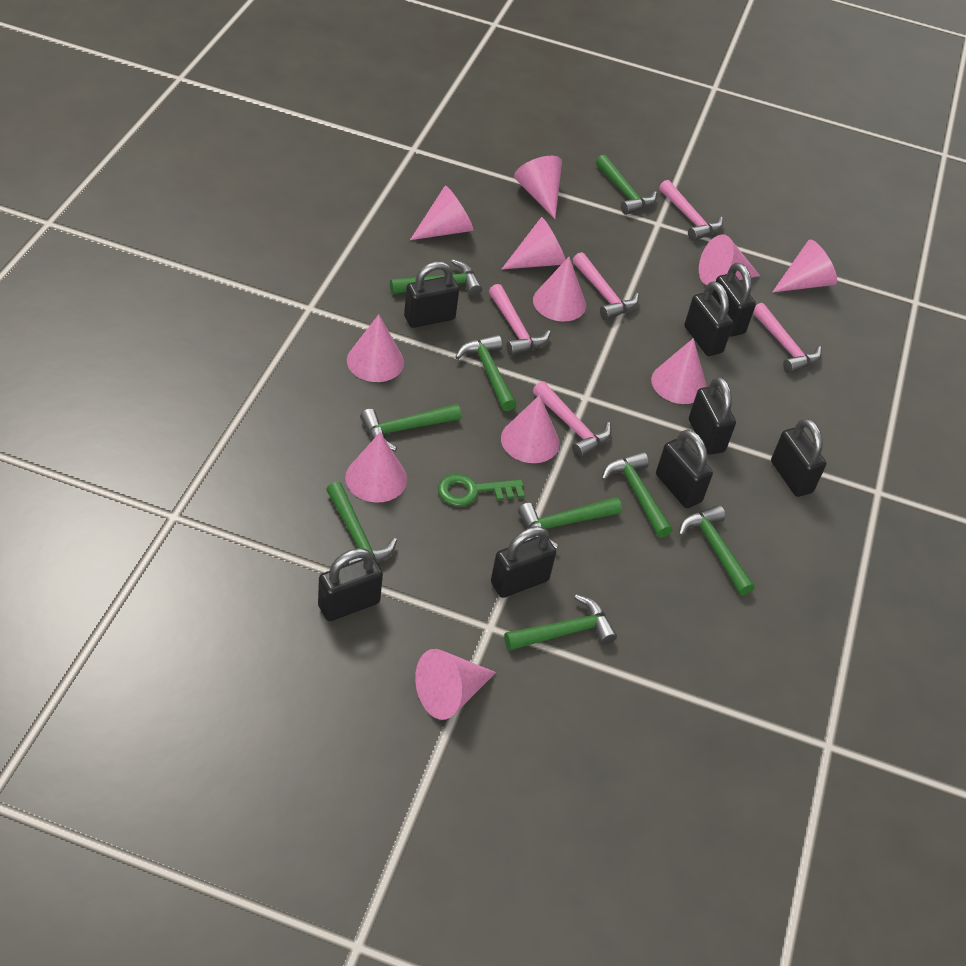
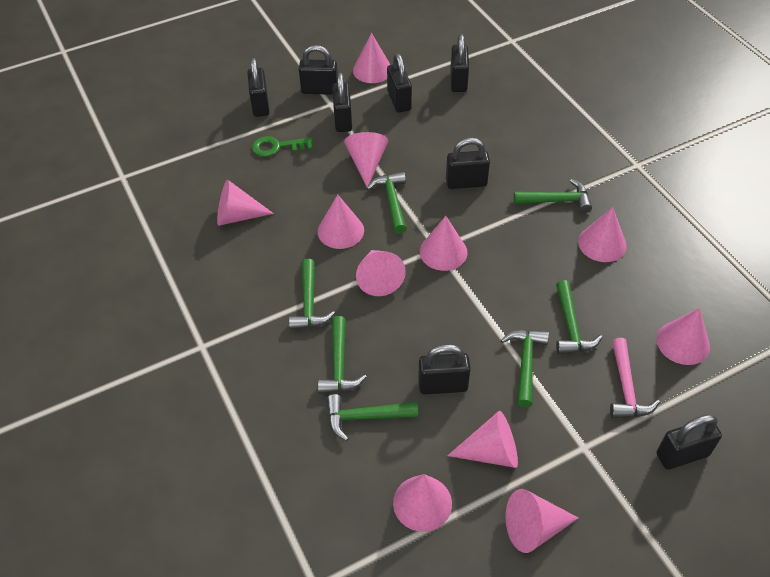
green hammer: [326,482,397,565] [360,404,461,451] [390,259,482,296] [456,335,517,411] [504,594,617,651] [518,497,622,549] [596,155,657,215] [601,452,673,538] [679,505,755,595] = 9 -> [289,259,335,330] [318,316,367,394] [327,394,418,441] [366,172,407,234] [500,330,549,407] [514,179,592,213] [556,280,603,355] = 7
pink hammer: [489,284,551,356] [533,381,611,458] [573,252,639,320] [659,180,723,241] [753,303,822,374] = 5 -> [610,338,660,418] = 1

